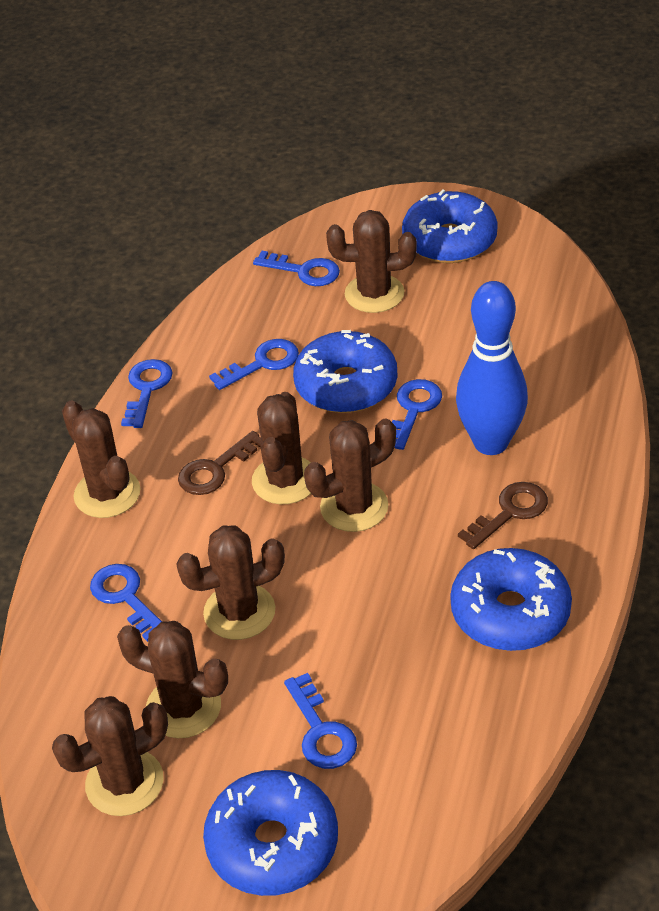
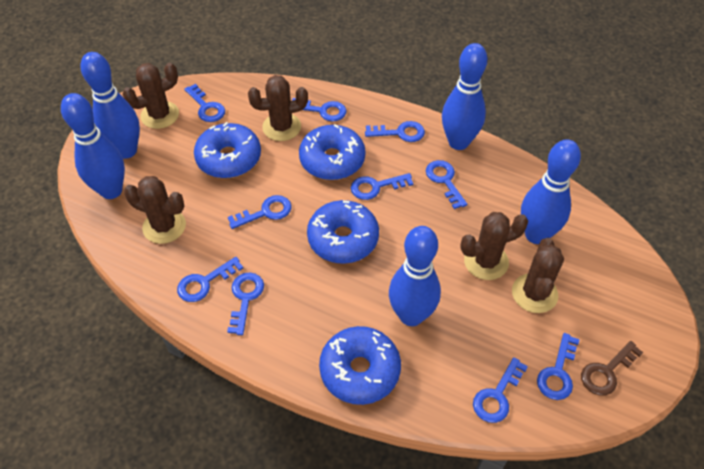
blue bowling pin: [456,281,528,455] = 1 -> [61,93,125,199] [81,52,140,159] [389,226,441,326] [442,43,487,150] [521,139,581,244] = 5
blue key: [90,564,162,642] [121,359,173,428] [209,339,299,390] [253,251,340,286] [284,673,357,769] [392,379,442,450] = 6 -> [177,257,243,302] [185,84,225,122] [227,273,264,335] [228,195,292,229] [292,98,346,122] [351,173,413,200] [365,121,425,142] [426,160,467,209] [473,357,528,423] [537,333,580,400] = 10
brown cactus: [52,696,168,816] [62,401,140,518] [117,621,228,738] [176,525,285,640] [252,392,311,504] [304,418,396,532] [326,210,417,313] = 7 -> [122,63,179,129] [124,176,186,244] [248,75,308,141] [460,212,528,280] [512,238,564,313] = 5
brown key: [178,431,262,495] [458,482,548,549] = 2 -> [581,341,643,396] = 1

